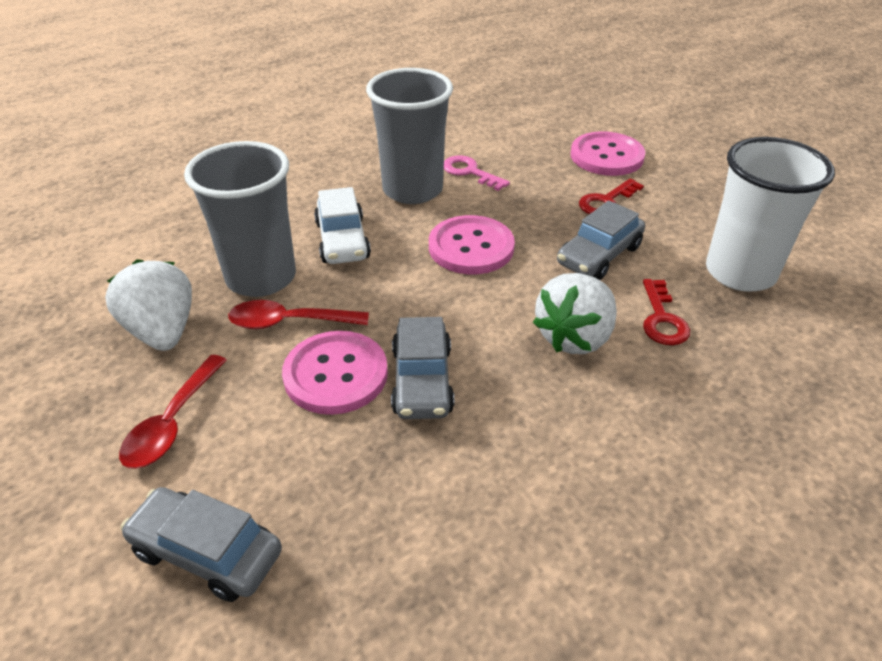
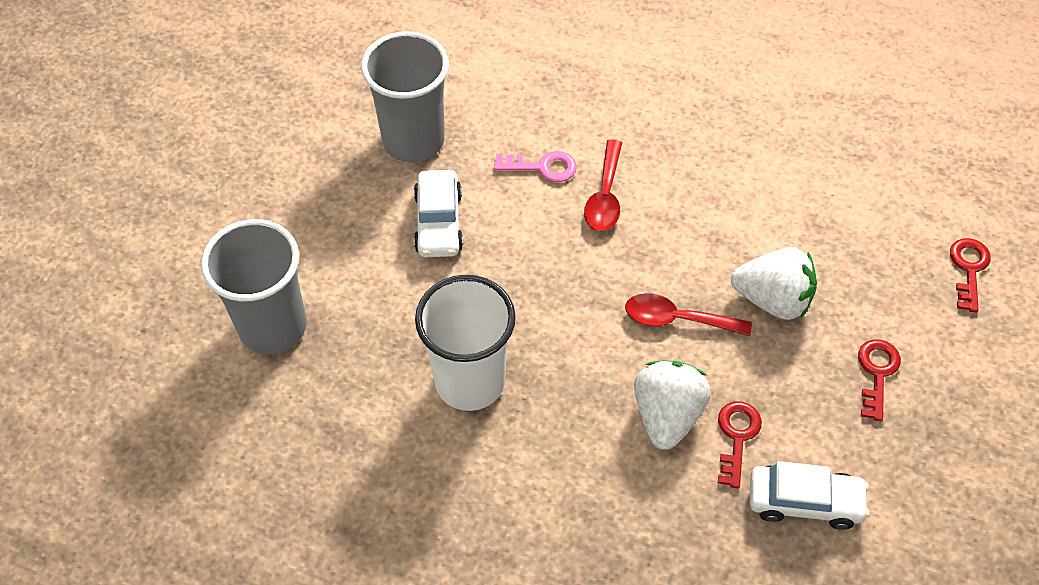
grey car: [121,487,282,602] [391,317,454,419] [557,200,645,280] = 3 -> none = 0
pink button: [282,331,388,415] [429,215,515,274] [570,131,645,176] = 3 -> none = 0
red key: [579,178,644,214] [643,279,690,345] = 2 -> [718,401,762,488] [858,340,901,421] [950,238,991,313] = 3
white car: [314,187,371,264] = 1 -> [414,170,463,257] [750,461,870,530] = 2

